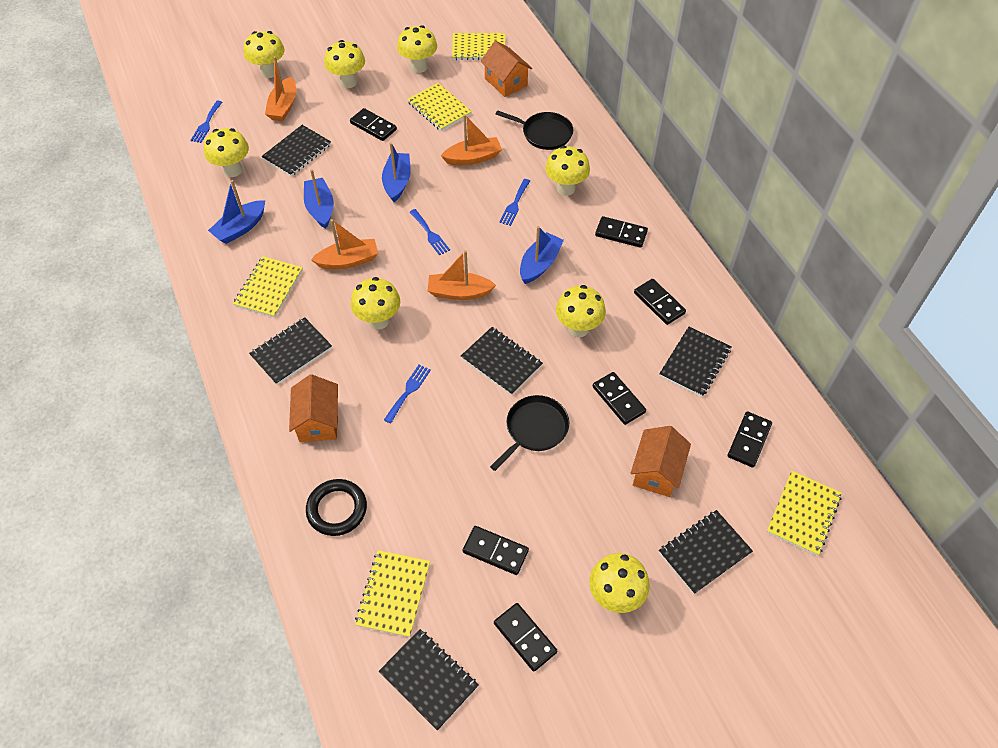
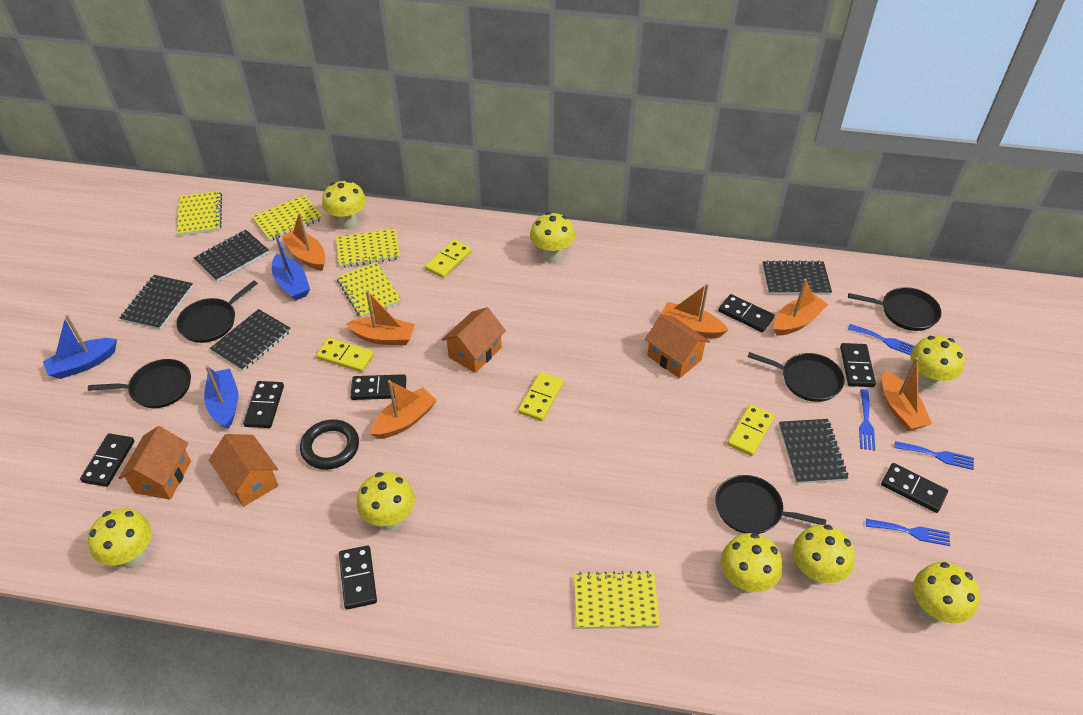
black notebook: [249,317,332,385] [261,125,331,177] [379,629,479,731] [461,327,543,395] [659,327,732,397] [659,510,753,594] = 6 -> [120,275,193,330] [194,230,269,282] [210,309,291,371] [762,260,832,295] [779,419,848,484] = 5
black pan: [490,395,569,471] [496,110,573,150] = 2 -> [88,359,191,408] [176,281,258,343] [715,475,826,534] [748,352,845,402] [848,287,941,331] = 5
blue boat: [208,180,265,244] [304,169,334,229] [382,142,411,202] [520,226,564,284] = 4 -> [43,315,117,379] [204,365,238,429] [272,233,310,301] = 3
orange boat: [265,56,296,121] [311,219,378,270] [428,250,496,300] [441,114,502,165] = 4 -> [281,213,325,271] [346,290,415,345] [370,380,437,439] [660,284,728,338] [774,279,828,335] [882,357,932,431] = 6
orange house: [289,374,338,442] [480,41,532,97] [631,426,691,497] = 3 -> [119,426,191,500] [209,434,278,507] [442,307,506,373] [645,314,710,378] = 4
yellow domino: none = 0 -> [316,338,374,372] [425,240,472,278] [518,372,564,421] [727,404,775,456] = 4

